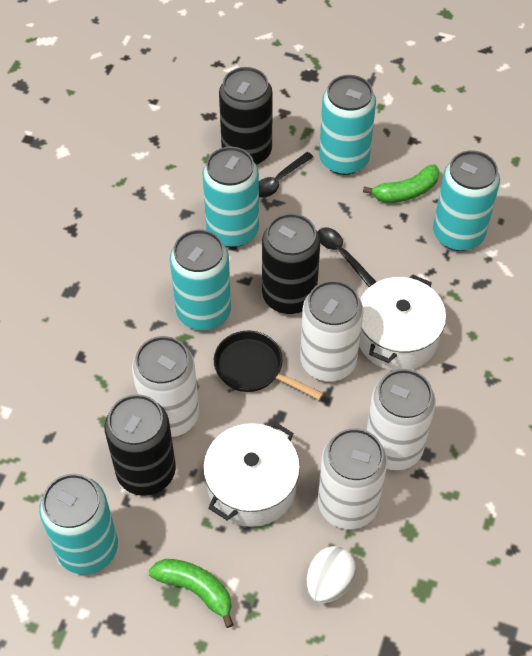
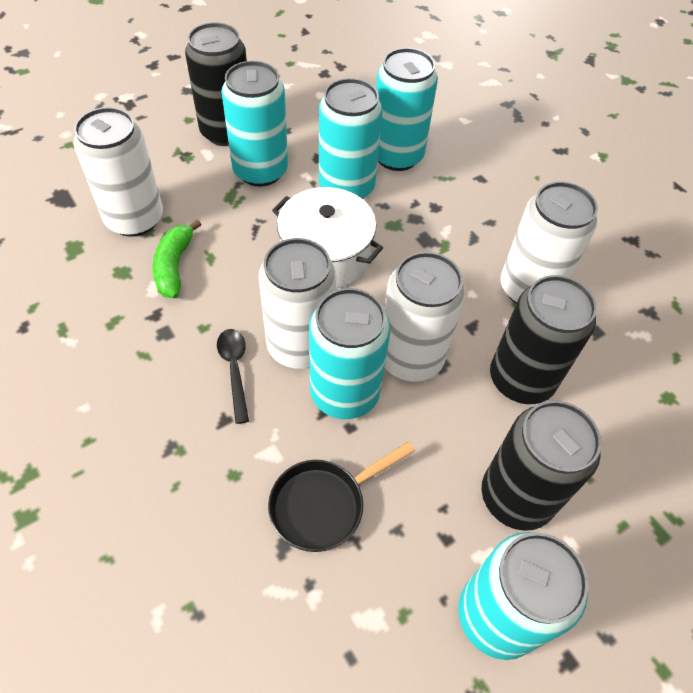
black spoon: [259,152,313,198] [318,227,376,287] = 2 -> [217,329,249,424] = 1
green banana: [149,559,234,628] [363,165,440,203] = 2 -> [153,220,202,298] = 1
white egg: [306,546,356,603] = 1 -> none = 0
white pot: [203,422,300,527] [359,274,446,371] = 2 -> [272,187,383,288] = 1

